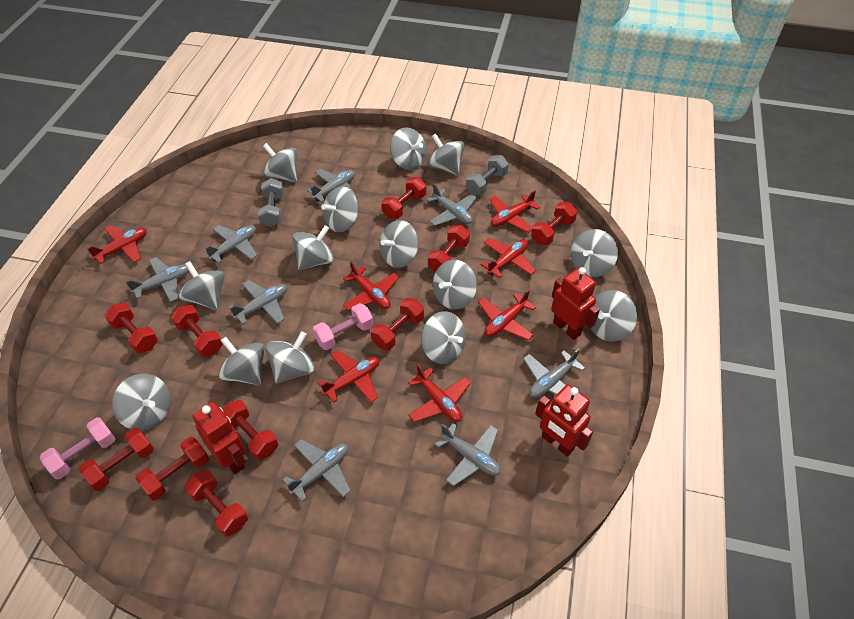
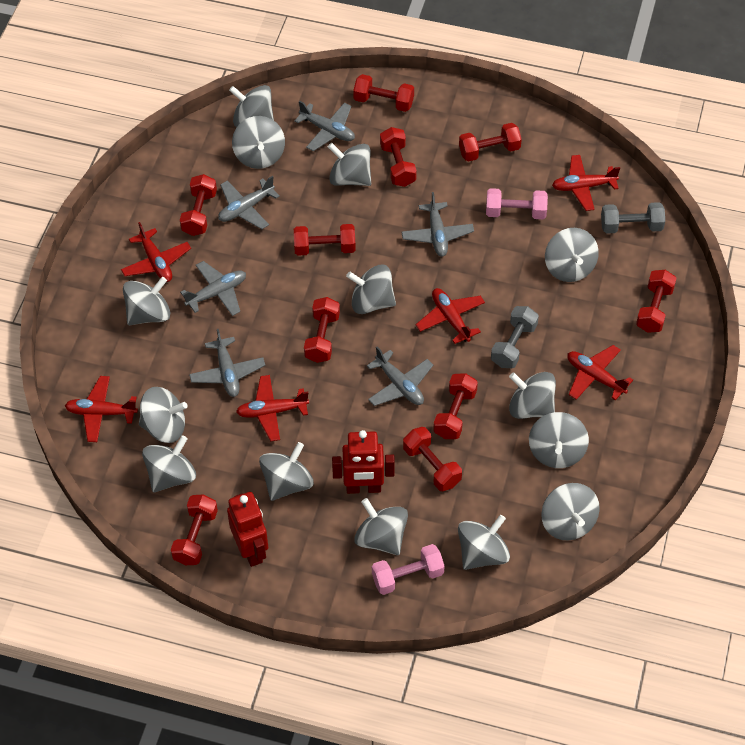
grey plane: [126,257,189,302] [203,225,257,263] [229,280,287,324] [283,439,351,502] [307,169,357,202] [426,183,477,226] [435,423,501,486] [523,349,585,398] = 8 -> [180,261,246,316] [189,329,265,397] [218,176,280,229] [294,101,355,151] [367,346,433,406] [402,192,474,257] = 6
red plane: [87,225,147,264] [318,350,379,403] [343,262,399,310] [408,364,471,422] [478,289,536,341] [481,238,536,278] [489,190,540,233] = 7 -> [65,376,138,442] [121,222,191,282] [236,375,309,441] [416,288,485,344] [552,155,620,211] [567,345,633,401] = 6
red robot: [193,402,246,475] [535,384,593,457] [551,267,600,340] = 3 -> [227,492,268,567] [332,430,395,494] = 2

